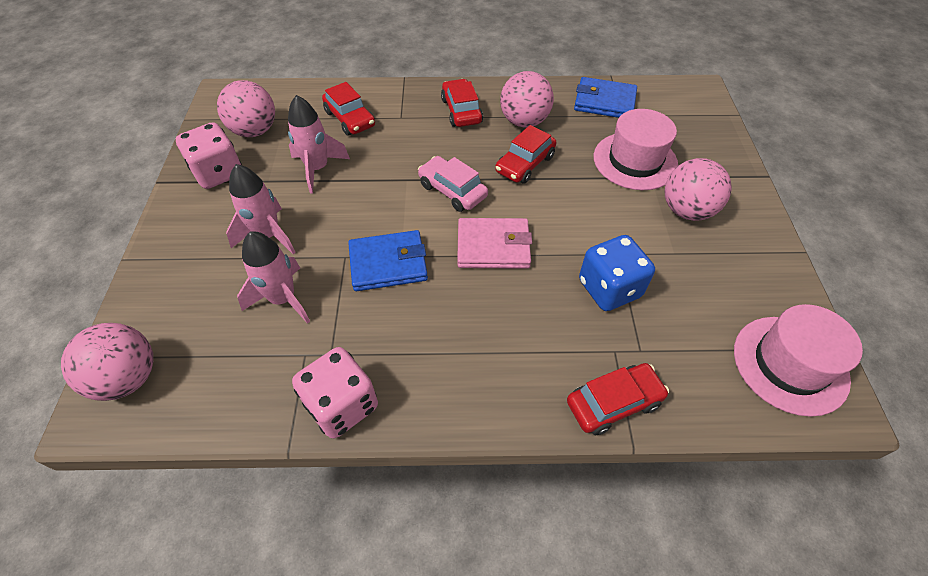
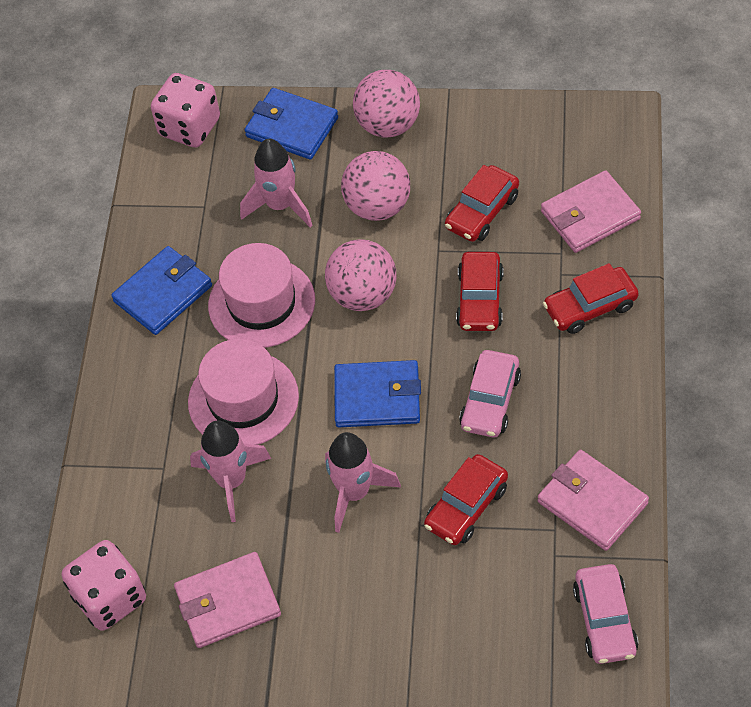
blue dice: [579,235,655,311] = 1 -> none = 0
blue wallet: [348,230,428,291] [574,77,637,118] = 2 -> [111,246,212,335] [245,88,338,160] [334,360,421,427] = 3
pink ball: [61,323,153,401] [217,80,275,137] [500,71,554,128] [665,158,732,221] = 4 -> [325,239,396,311] [341,151,410,221] [353,70,420,138] = 3
pink car: [418,156,488,212] = 1 -> [459,350,521,437] [573,564,638,664] = 2
pink wallet: [457,218,532,269] = 1 -> [174,552,281,648] [538,450,649,551] [541,170,641,253] = 3

